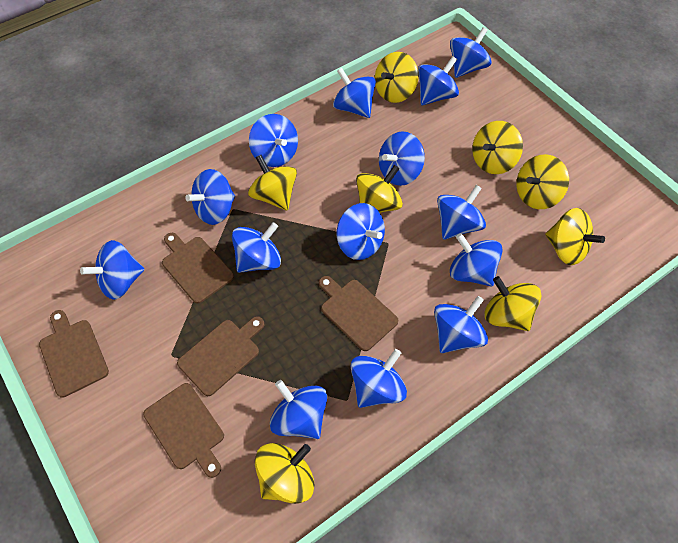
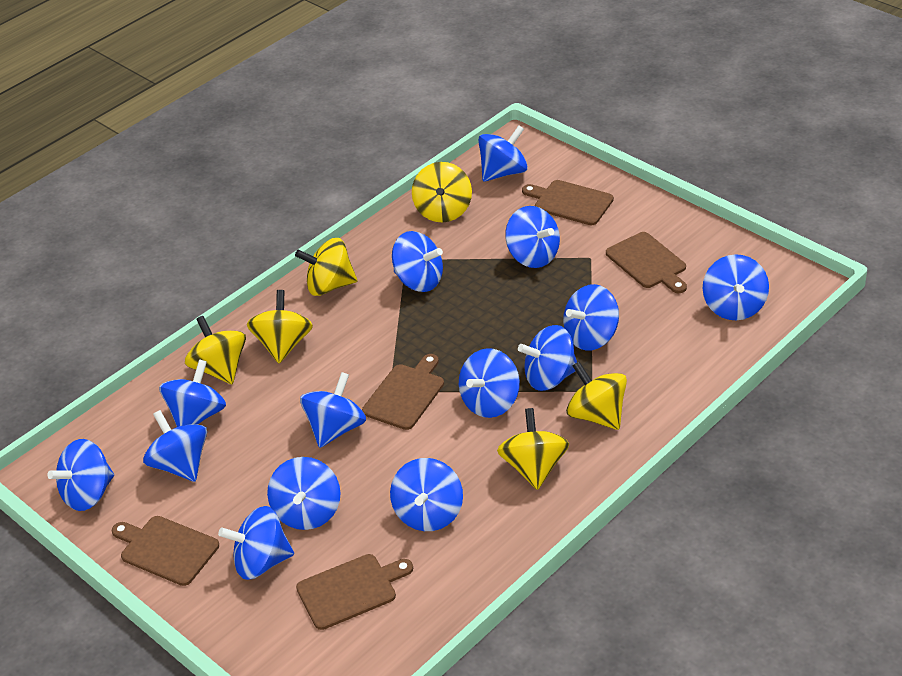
yellow spinning top: [248,155,297,211] [255,443,314,504] [356,165,403,213] [375,52,419,103] [472,121,523,174] [485,276,541,331] [516,154,569,209] [545,208,605,265] = 8 -> [185,316,246,384] [247,290,313,363] [295,238,357,296] [412,162,472,222] [497,408,569,490] [566,361,627,430] = 6

